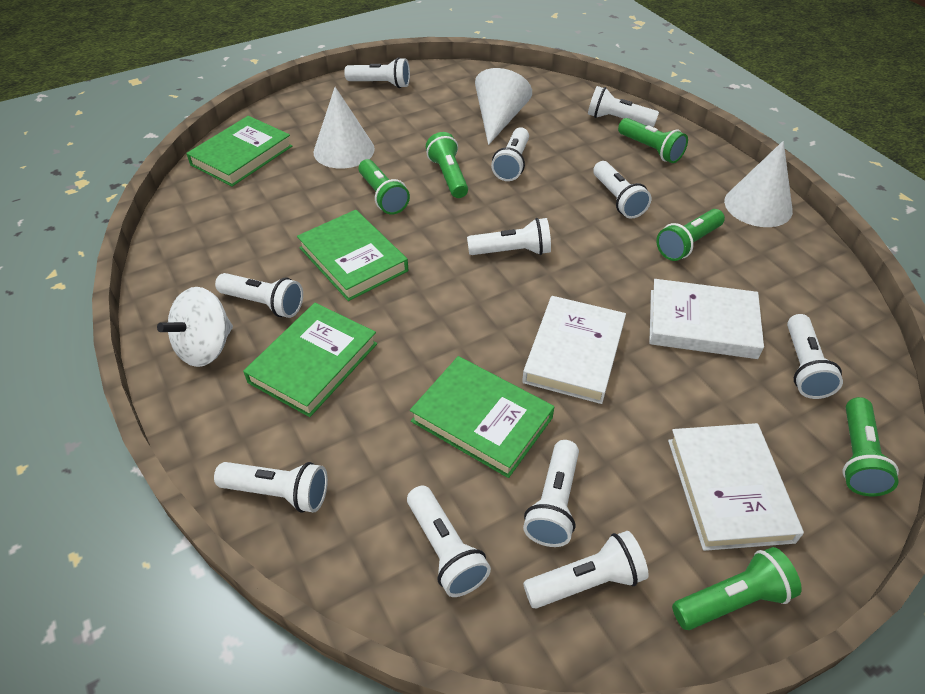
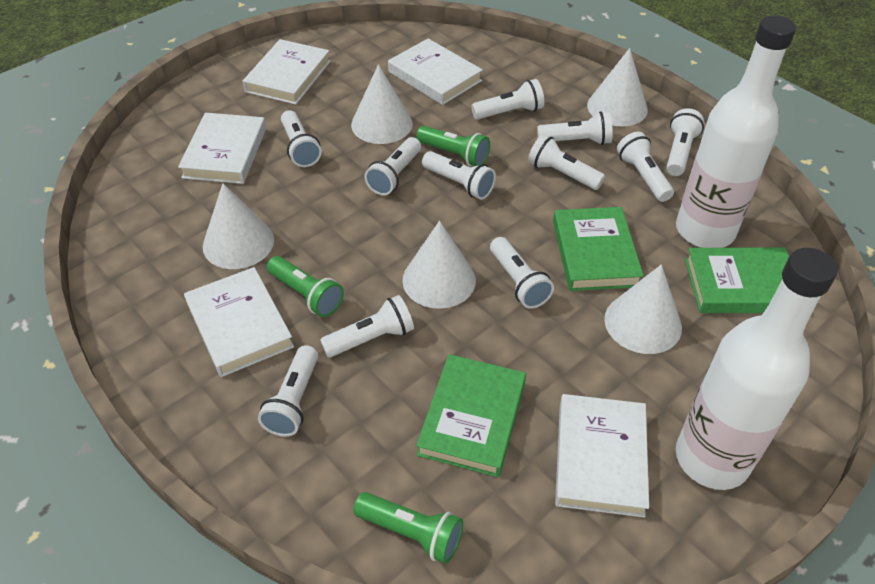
green book: [186,116,292,187] [243,303,377,417] [297,210,408,301] [410,356,554,478] = 4 -> [416,354,526,477] [553,207,644,291] [685,248,789,313] = 3
green flashlight: [359,159,410,215] [426,132,468,198] [618,118,688,163] [656,209,725,261] [672,547,802,630] [843,397,899,496] = 6 -> [267,256,344,317] [353,492,463,564] [416,126,490,166] = 3
white book: [522,296,626,404] [649,279,764,359] [668,423,804,551] = 3 -> [178,113,266,184] [184,267,294,377] [242,39,330,105] [388,39,483,105] [555,394,649,518] = 5
white bottle: none = 0 -> [676,15,796,248] [676,248,838,490] = 2
white cone: [314,87,375,169] [475,68,532,145] [724,141,793,227] = 3 -> [203,183,274,269] [351,64,413,144] [402,221,476,309] [587,48,648,127] [604,264,682,354] = 5
white spinning top: [157,287,233,367] = 1 -> none = 0

